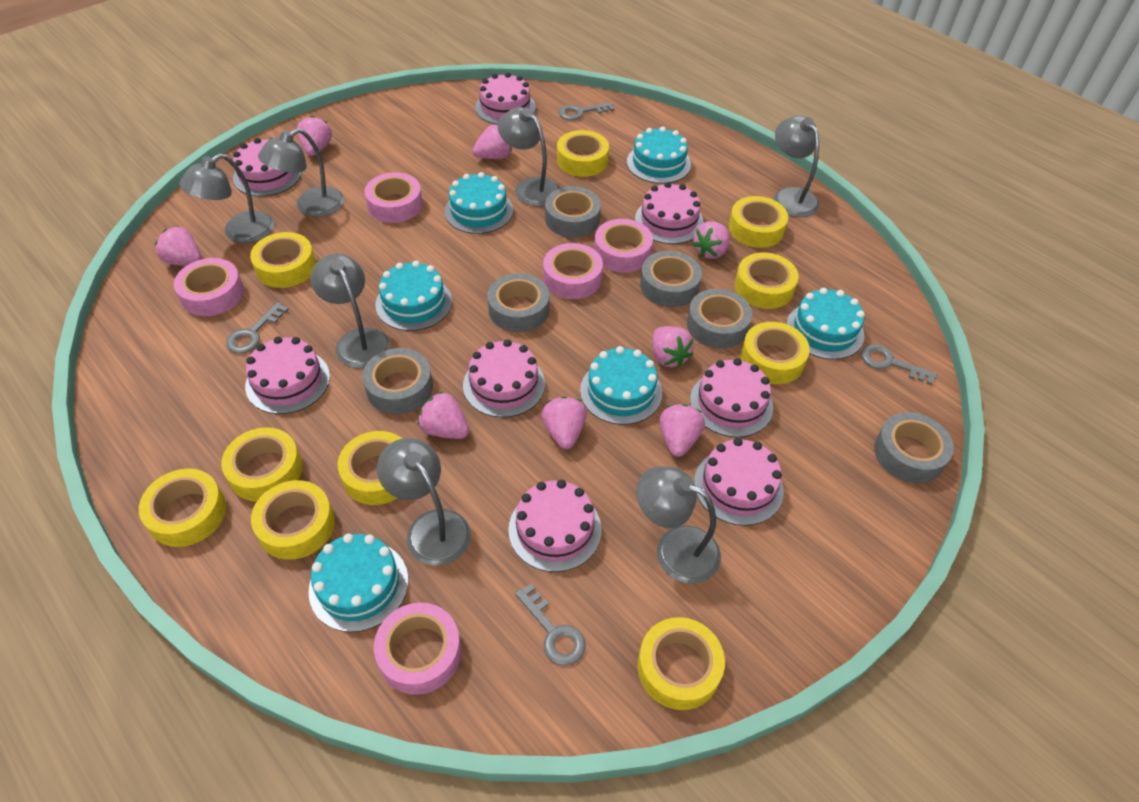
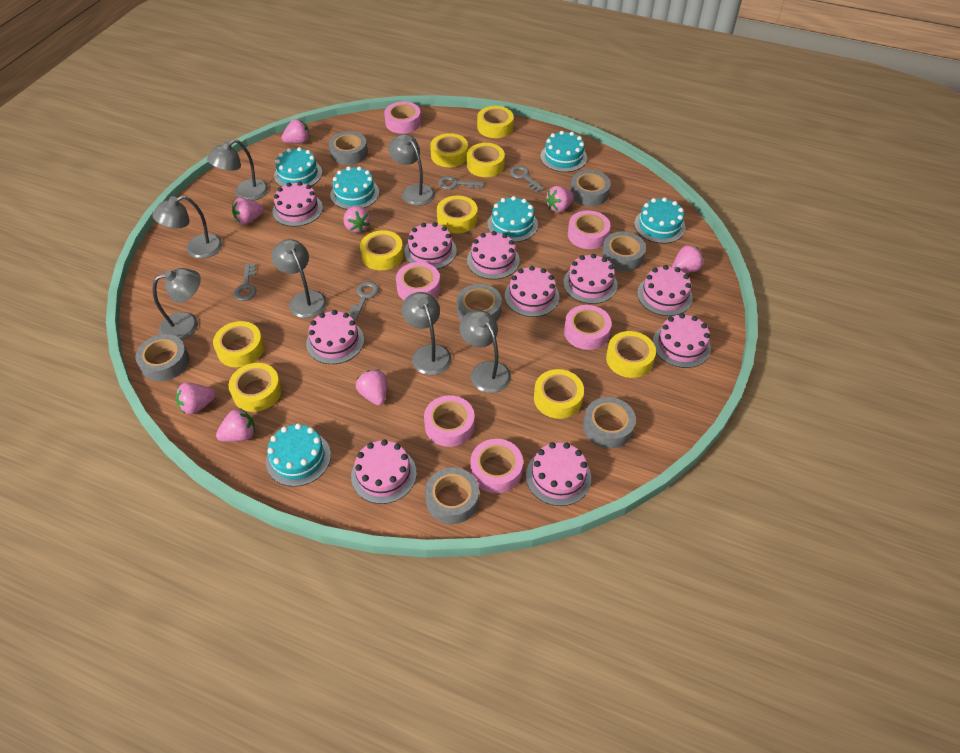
grey tape: [362,348,433,414] [487,273,549,332] [545,186,601,238] [640,251,702,307] [687,289,752,349] [874,412,954,483] = 6 -> [136,334,189,381] [329,131,368,165] [425,467,479,524] [457,284,502,321] [570,170,611,206] [583,397,636,449] [602,231,646,272] = 7
pink cake: [233,138,301,196] [245,336,330,414] [463,339,545,418] [475,72,536,125] [508,480,602,572] [635,182,704,244] [690,358,773,437] [694,438,784,526] = 8 -> [273,182,323,227] [306,310,364,364] [351,439,417,504] [404,222,457,269] [467,231,520,280] [505,266,559,317] [526,442,591,506] [563,254,618,304] [637,265,693,316] [653,313,711,368] = 10
pink tape: [174,258,244,316] [364,172,423,223] [374,603,461,695] [543,243,603,299] [594,219,653,273] = 5 -> [384,102,421,134] [396,262,440,300] [424,395,475,447] [470,439,523,493] [564,305,612,350] [568,210,611,249] = 6
yellow tape: [139,468,226,547] [221,427,302,501] [250,232,316,288] [251,480,335,560] [338,431,402,505] [557,130,609,177] [637,617,725,710] [729,196,788,248] [735,252,799,309] [741,322,810,384] = 10 -> [213,321,264,367] [229,363,282,412] [360,230,404,270] [430,133,468,167] [437,196,477,233] [467,143,505,177] [477,106,514,138] [534,369,584,419] [606,331,656,378] = 9

